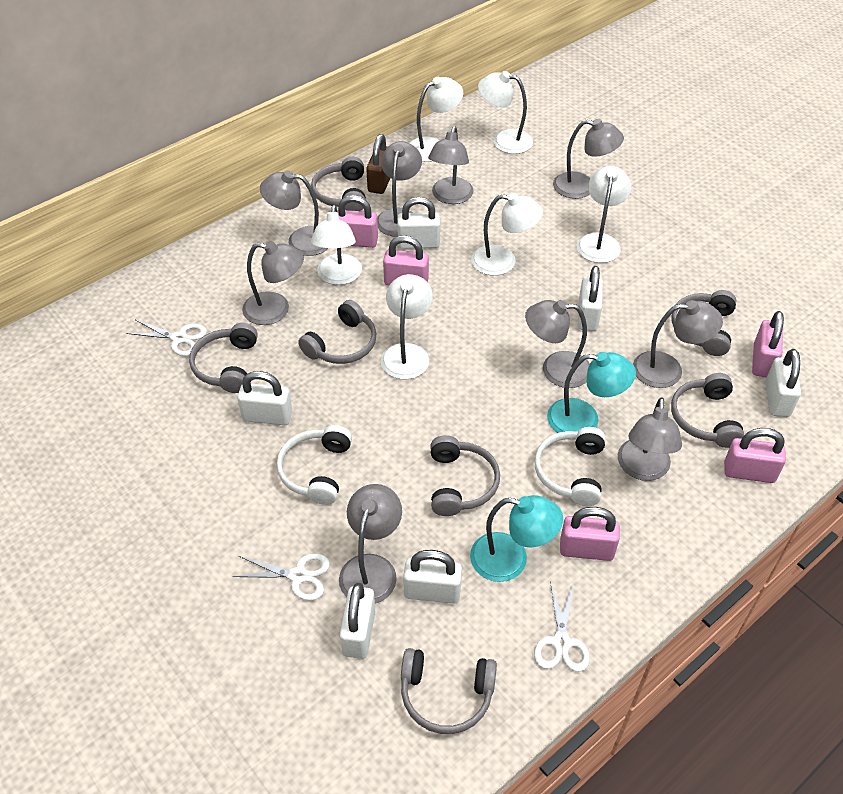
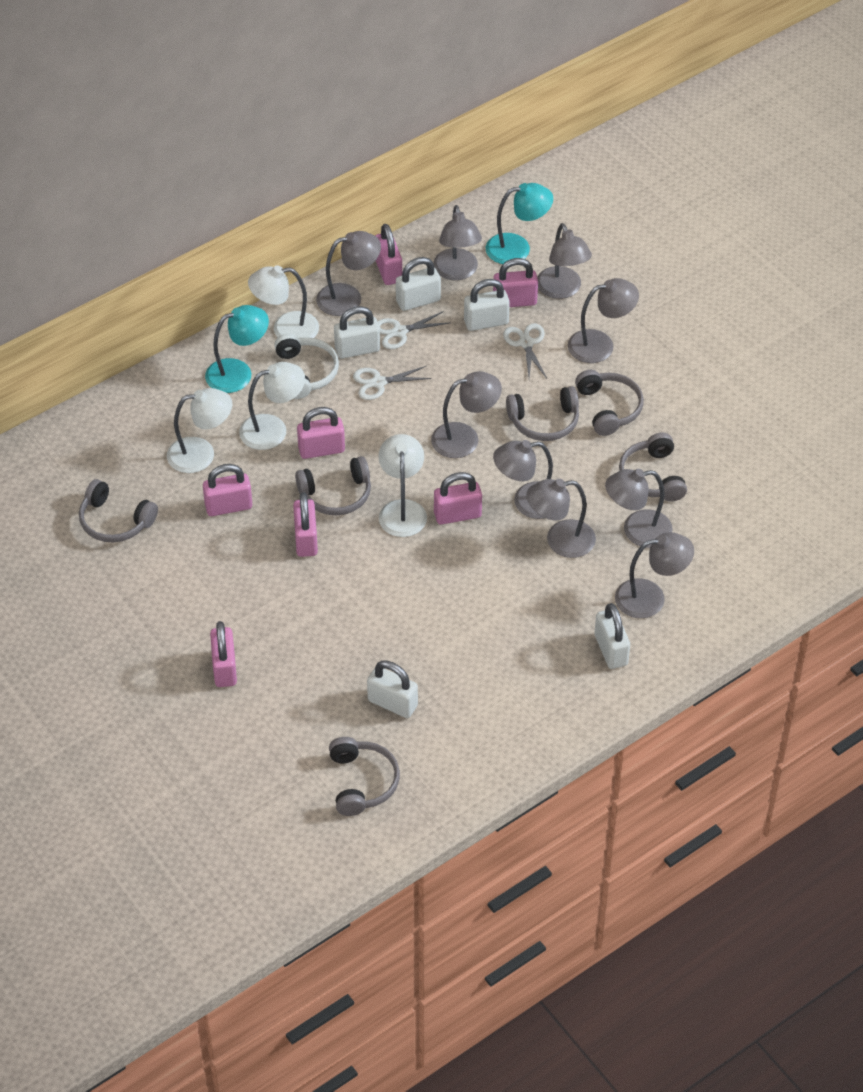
brown padlock: [366,134,390,194] = 1 -> none = 0
grey headphones: [189,323,258,393] [298,300,377,364] [311,157,366,211] [401,648,497,734] [430,435,500,516] [671,290,736,356] [671,373,744,448] = 7 -> [79,479,158,543] [295,456,371,515] [329,737,400,816] [506,386,579,441] [575,370,644,436] [619,433,687,502] = 6
pink padlock: [337,195,378,248] [383,236,429,285] [560,507,620,561] [724,428,786,483] [752,311,784,378] = 5 -> [203,464,252,516] [210,621,237,687] [293,492,318,557] [297,407,345,459] [375,224,402,285] [434,472,482,525] [493,258,538,307] = 7
white headphones: [277,425,352,505] [534,427,606,506] = 2 -> [274,334,339,399] = 1
white lamp: [311,205,362,285] [381,274,433,379] [410,77,463,162] [471,193,543,276] [478,71,533,154] [577,166,631,263] = 6 -> [167,388,232,473] [239,362,305,450] [248,265,319,338] [378,434,427,537] = 4
white padlock: [238,371,292,425] [340,583,375,659] [397,197,440,249] [403,550,462,604] [578,266,603,331] [765,349,801,417] = 6 -> [334,306,380,359] [367,661,418,718] [396,257,441,311] [464,279,510,331] [595,603,630,669] = 5

